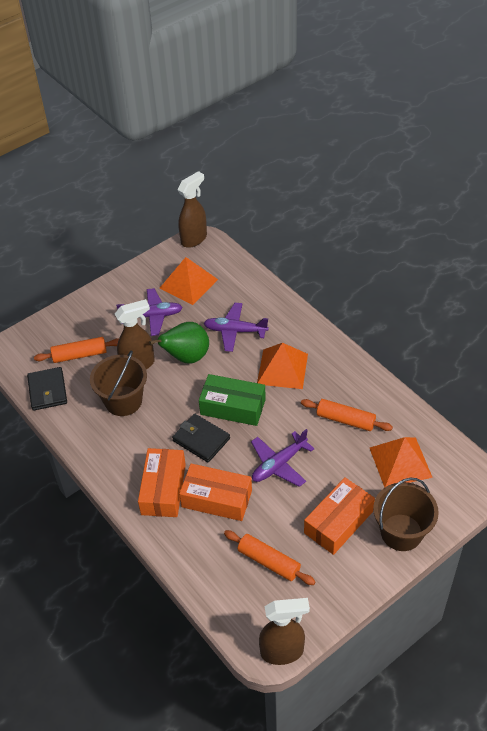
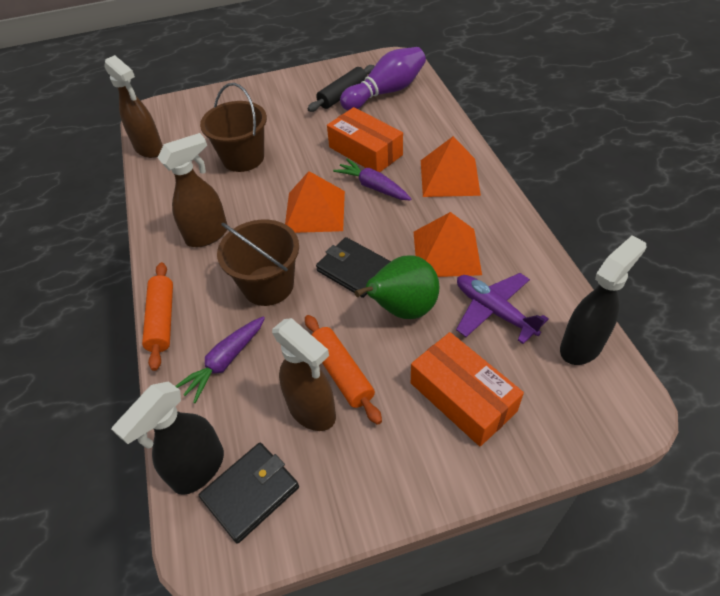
black rolling pin: none = 0 -> [307,65,375,112] = 1
black spray bottle: none = 0 -> [111,381,224,495] [560,235,646,365] = 2
green box: [199,374,266,426] = 1 -> none = 0
orange box: [138,448,186,517] [179,463,252,521] [304,478,375,555] = 3 -> [327,107,403,172] [411,332,524,446] = 2
orange rolling pin: [34,337,119,363] [224,530,316,585] [301,399,393,431] = 3 -> [142,262,173,371] [305,315,382,425] = 2
purple bowling pin: none = 0 -> [340,47,426,110] = 1
purple carrot: none = 0 -> [175,316,265,403] [333,159,411,200] = 2
purple plane: [116,288,183,336] [204,303,269,352] [251,429,315,487] = 3 -> [456,273,549,344] = 1

